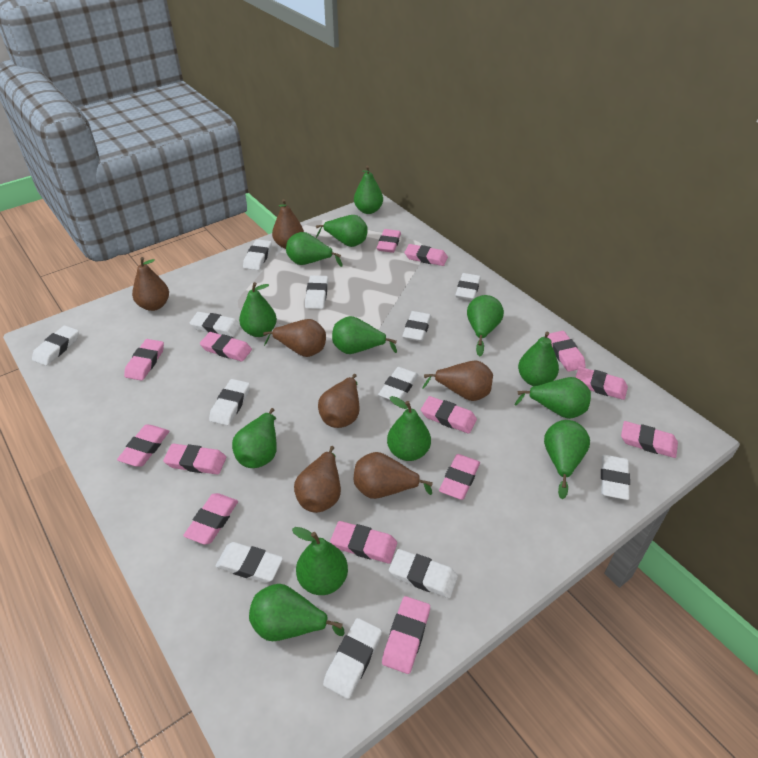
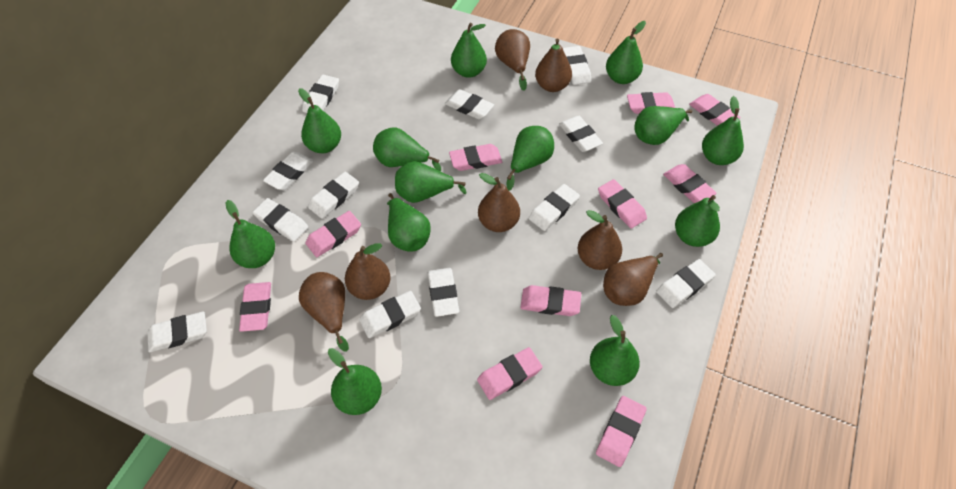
pink eraser: [117,424,169,467] [124,339,164,381] [163,444,226,475] [183,493,238,545] [200,332,252,362] [330,521,397,564] [377,229,401,253] [382,596,430,674] [404,244,448,266] [421,396,477,434] [439,454,480,500] [547,331,586,372] [575,367,628,400] [621,421,678,458] = 14 -> [239,282,271,332] [305,211,361,257] [449,144,502,171] [477,347,543,400] [520,285,581,316] [596,396,647,467] [598,179,647,228] [627,92,675,114] [663,164,717,203] [689,94,741,126] = 10

